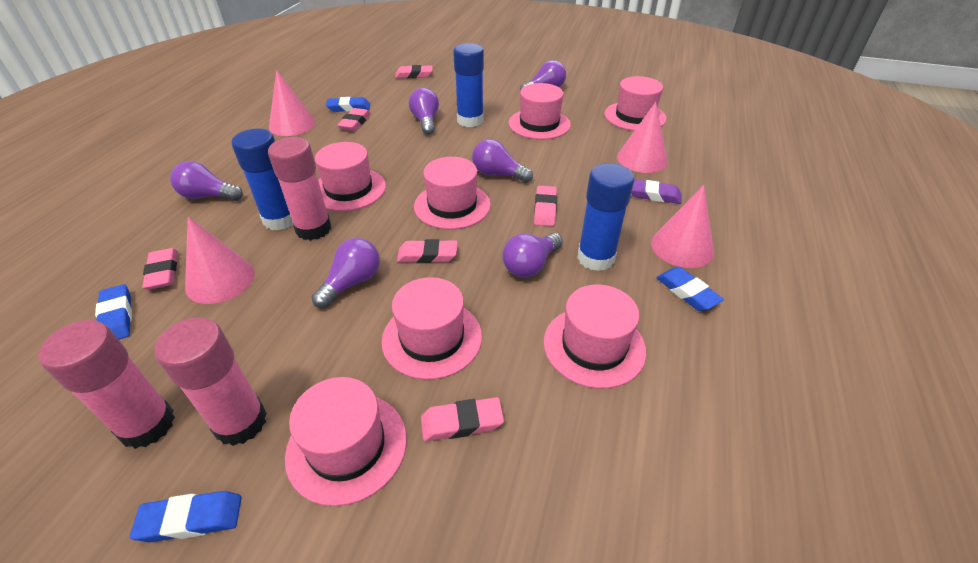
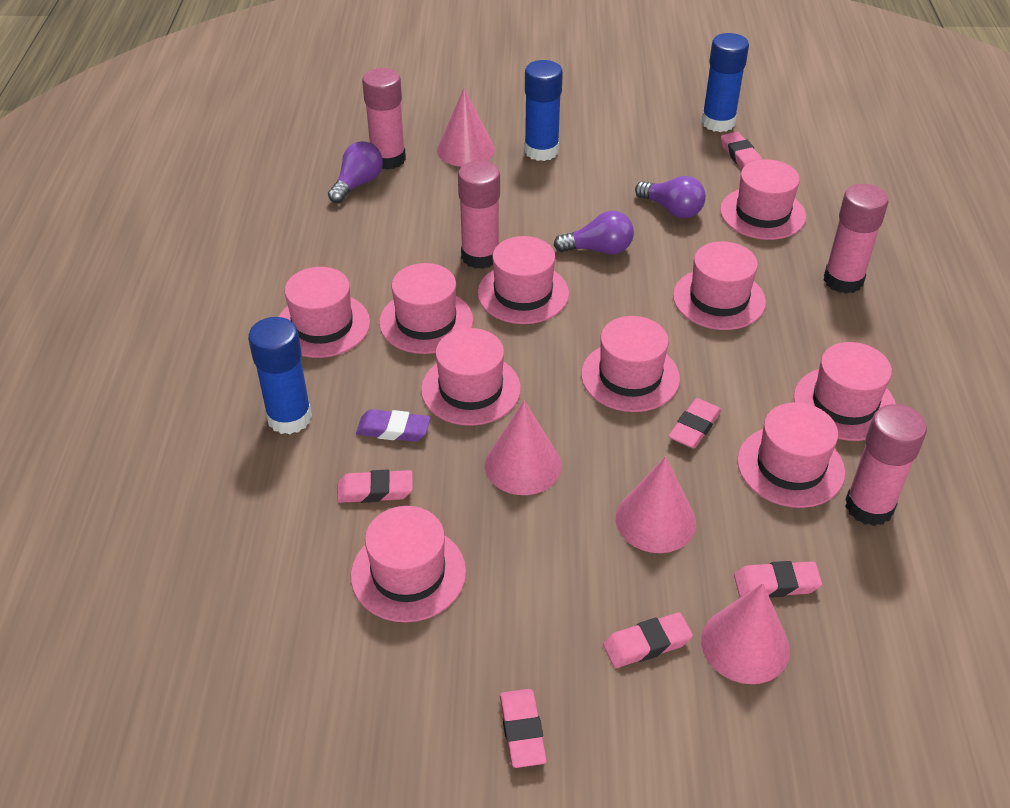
blue eraser: [95,284,132,340] [130,491,241,542] [326,97,370,112] [656,267,724,311] = 4 -> none = 0
pink glue stick: [38,320,175,449] [155,317,267,446] [268,137,331,241] = 3 -> [362,68,406,170] [458,161,500,269] [824,184,888,294] [845,404,927,526] = 4
pink hat: [285,377,407,506] [315,142,386,211] [381,277,482,380] [414,157,491,230] [509,83,571,140] [543,285,646,389] [604,76,666,131] = 7 -> [279,267,370,358] [351,506,466,622] [379,263,473,354] [421,328,521,426] [477,236,569,324] [581,316,680,412] [673,241,766,330] [720,159,806,240] [737,402,845,508] [794,342,896,441] = 10
purple light bulb: [170,161,243,201] [312,238,380,308] [409,88,439,135] [472,139,533,183] [502,233,563,277] [520,60,566,91] = 6 -> [328,141,383,203] [554,211,634,254] [635,176,706,218] = 3

